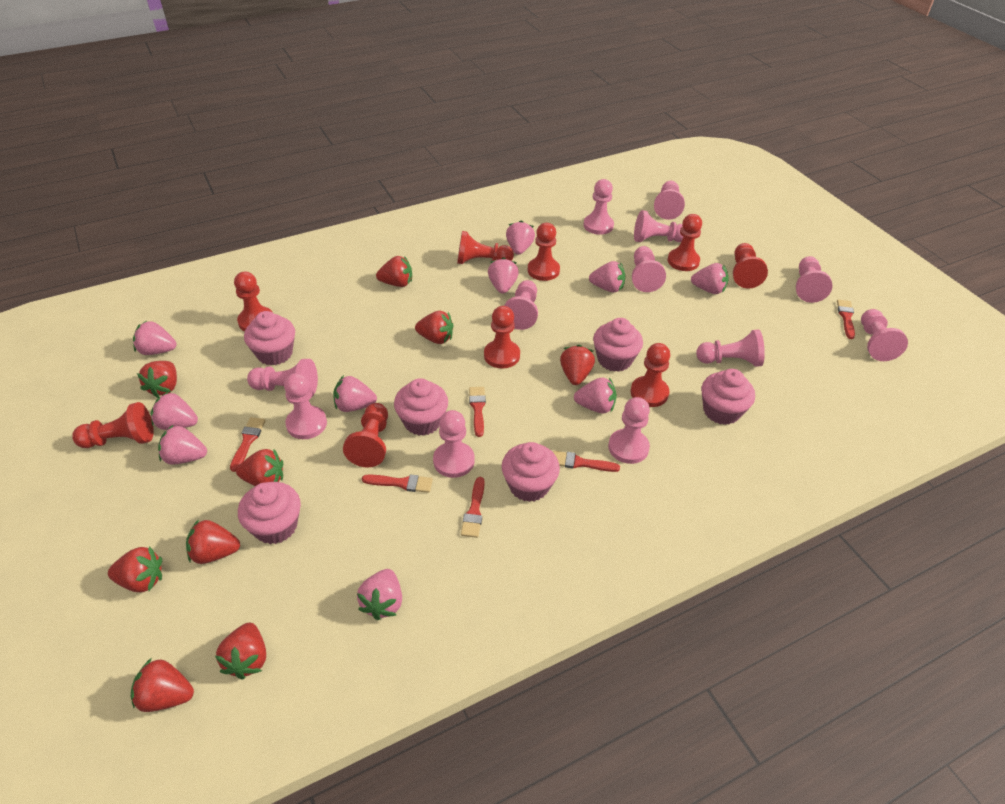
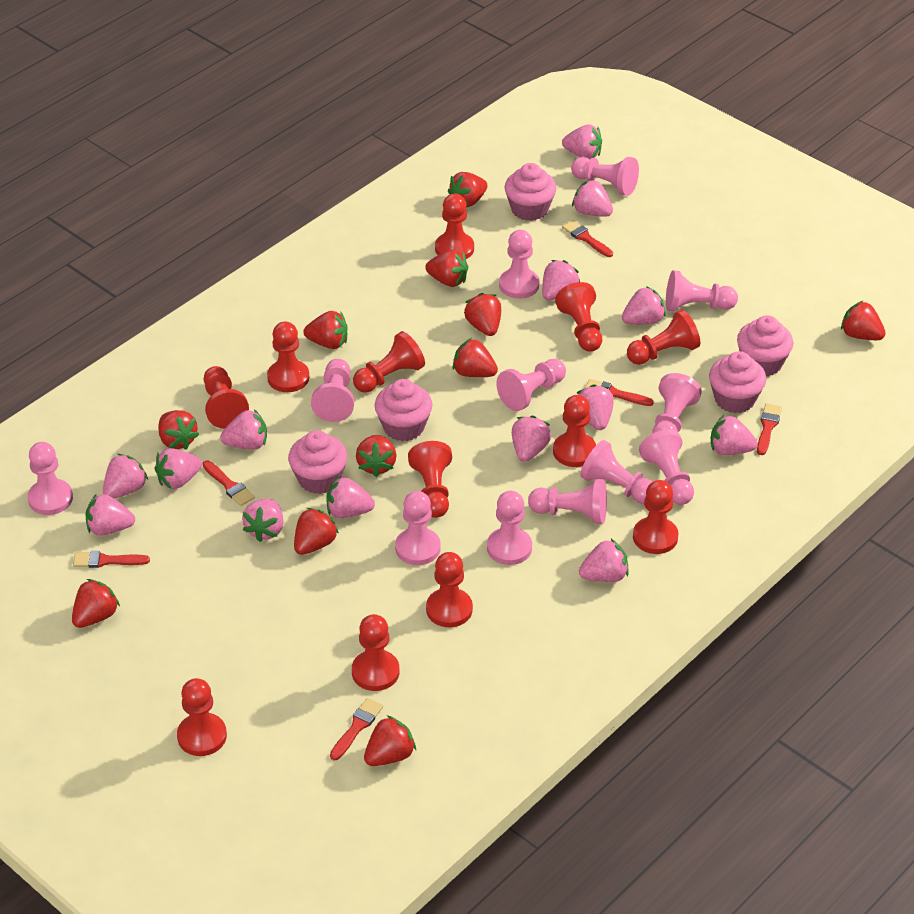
pink cupcake: [238,482,301,544] [244,311,295,365] [394,378,448,436] [502,442,560,502] [593,318,643,372] [702,369,755,425] = 6 -> [288,430,347,494] [374,379,432,441] [504,163,556,221] [709,351,766,413] [737,315,793,376] = 5
pink strawberry: [133,321,177,355] [151,392,198,430] [158,424,207,464] [333,375,377,412] [357,569,402,620] [488,257,519,294] [506,220,535,255] [574,378,617,414] [589,261,625,293] [691,263,729,294] = 10 -> [85,493,135,536] [103,454,148,498] [154,448,202,489] [220,409,267,450] [242,499,283,542] [326,476,375,518] [512,415,551,462] [542,260,580,301] [562,124,602,159] [572,179,613,217] [577,384,614,430] [579,539,629,582] [622,286,666,325] [711,415,758,455] = 14
red pawn: [72,402,154,448] [234,272,272,332] [343,403,388,468] [457,231,514,264] [484,306,520,369] [528,223,560,281] [630,343,670,407] [667,214,702,271] [733,243,768,289] = 9 -> [177,678,227,756] [204,366,249,429] [267,322,309,392] [352,614,399,691] [353,331,425,393] [408,441,452,518] [426,552,473,627] [435,194,474,259] [553,395,596,467] [555,282,602,352] [627,310,700,365] [633,480,678,554] = 12
red strawberry: [108,546,162,592] [131,658,194,712] [137,361,177,398] [186,519,240,564] [215,623,266,679] [236,449,283,486] [376,256,412,287] [415,311,453,344] [560,345,595,385] = 9 -> [72,579,120,628] [158,410,199,450] [294,508,339,555] [303,311,348,349] [356,435,396,477] [364,715,416,766] [425,250,468,287] [448,172,487,207] [452,338,498,377] [464,293,501,336] [841,300,886,340] = 11

